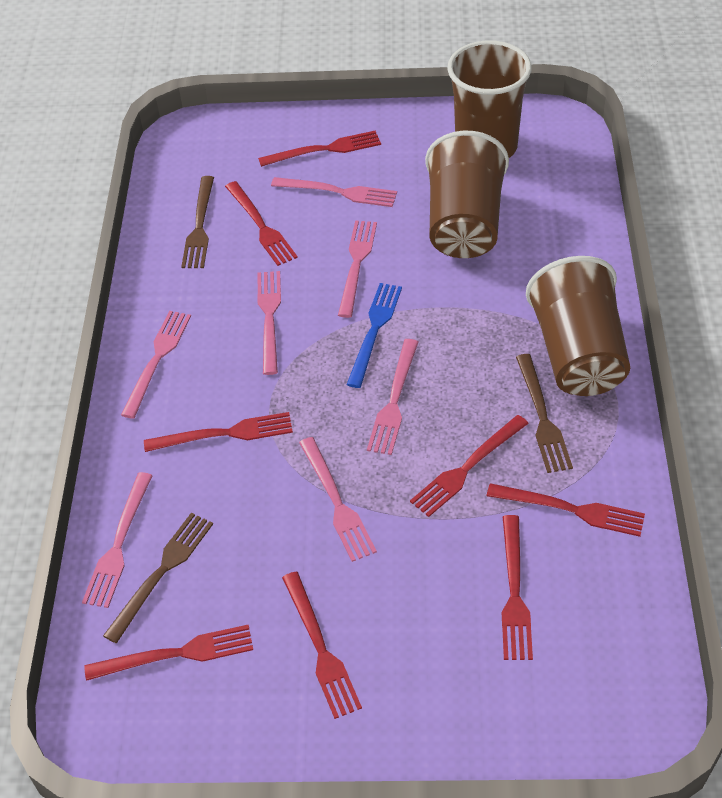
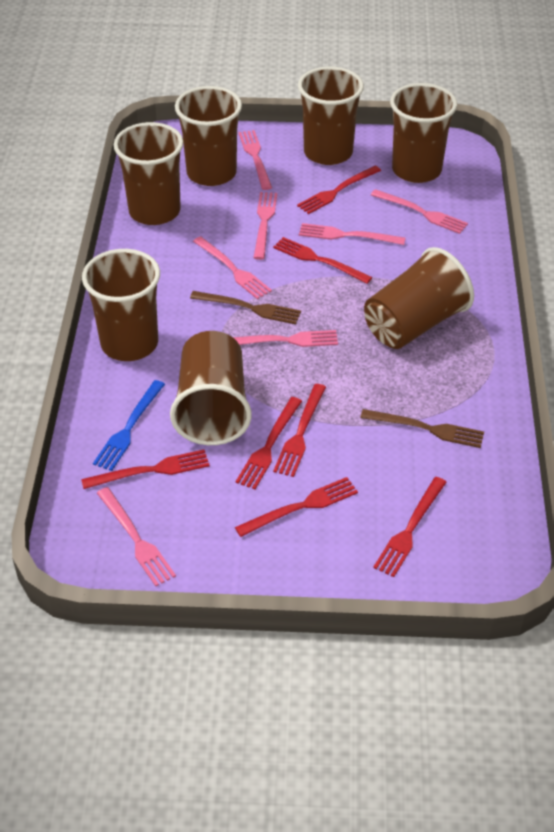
brown cup: [425,131,509,258] [447,40,532,158] [526,256,630,396] = 3 -> [82,249,160,361] [114,122,183,225] [170,331,252,445] [175,86,242,186] [298,66,364,165] [364,247,474,349] [390,83,457,183] = 7
brown fork: [103,513,213,643] [181,176,214,268] [516,354,573,473] = 3 -> [190,291,301,324] [360,409,484,448] = 2
red fork: [84,624,253,681] [144,412,293,452] [225,181,298,266] [258,131,381,167] [282,572,362,719] [410,415,529,517] [487,483,645,537] [502,515,533,660] = 8 -> [81,450,210,489] [235,397,302,489] [235,477,358,537] [273,237,373,284] [273,384,326,477] [297,166,381,214] [373,477,447,577] = 7

